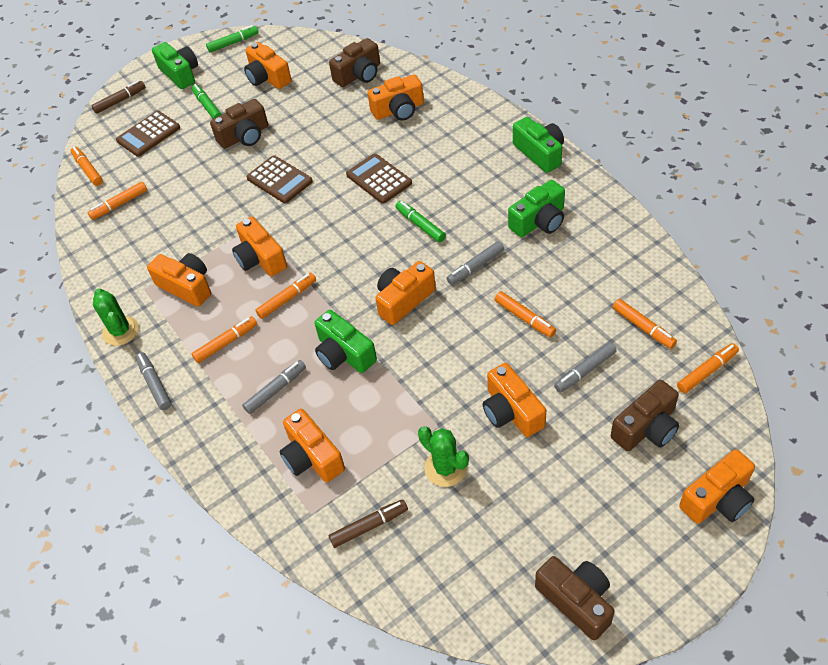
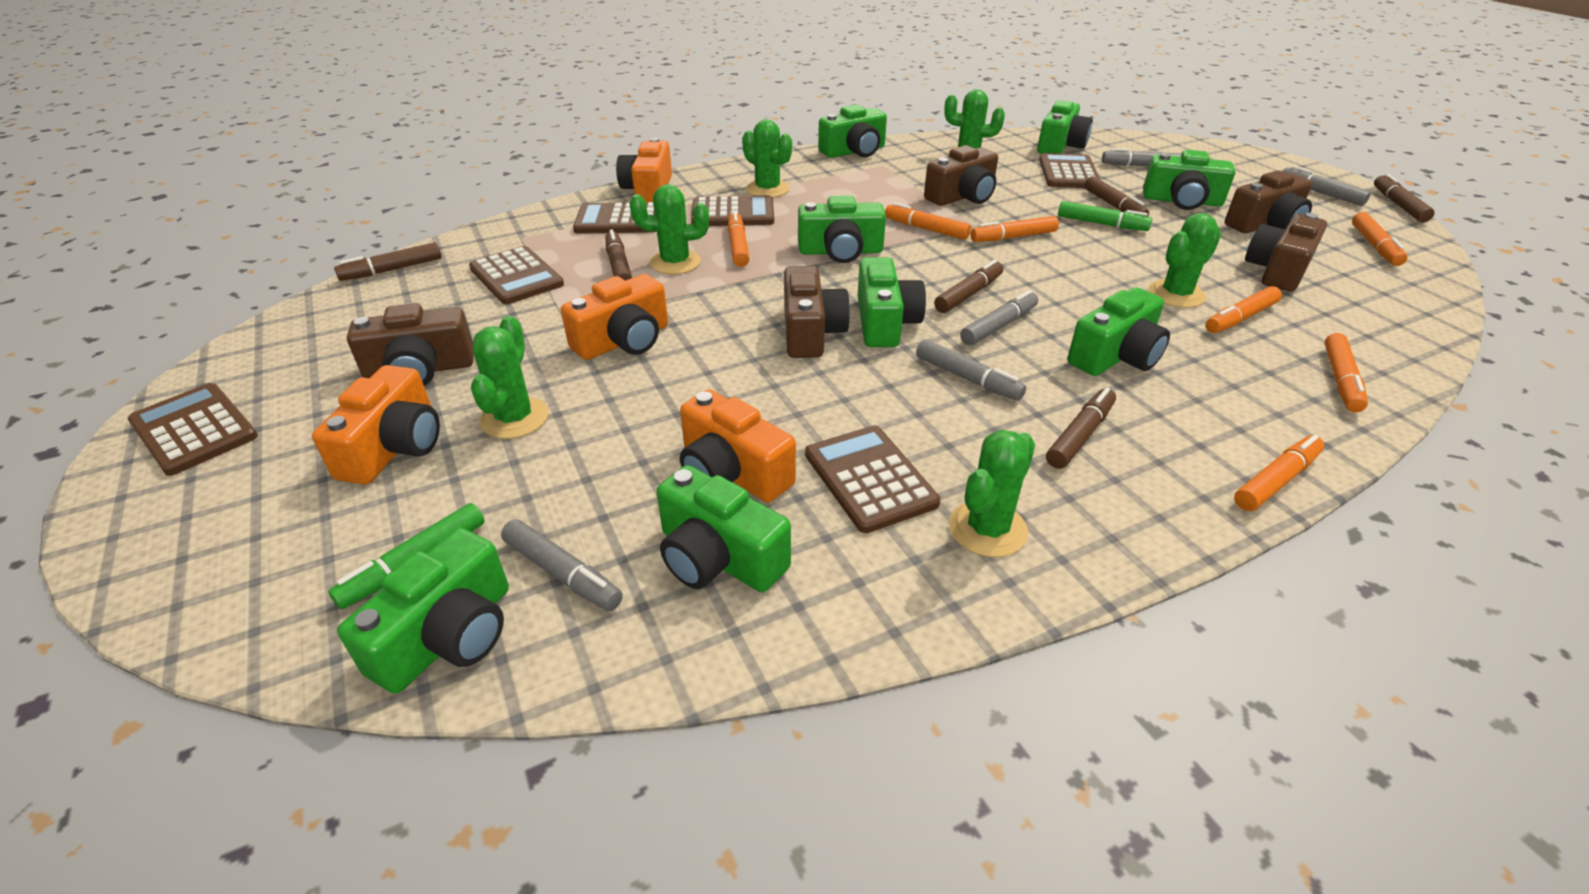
brown calculator: [116,111,180,157] [246,155,313,204] [346,154,412,204] = 3 -> [128,383,258,476] [469,246,564,304] [573,202,657,234] [691,195,774,226] [805,425,940,533] [1039,153,1100,188] = 6
brown camera: [210,99,268,149] [329,38,380,87] [535,556,615,641] [611,380,679,451] = 4 -> [347,303,474,386] [784,266,850,358] [924,145,998,206] [1225,170,1312,233] [1245,213,1327,292] = 5
brown marker: [91,81,145,114] [329,499,408,548] = 2 -> [334,242,442,281] [605,229,632,280] [934,260,1003,313] [1046,388,1116,469] [1084,176,1149,217] [1374,174,1435,222] = 6
green cactus: [93,289,139,346] [418,426,469,487] = 2 -> [471,316,549,439] [630,184,709,274] [742,119,792,198] [944,89,1005,153] [949,430,1035,557] [1149,213,1221,308] = 6
green camera: [152,42,198,89] [315,310,377,373] [508,180,565,237] [513,117,564,173] = 4 -> [337,528,509,694] [656,465,791,592] [798,196,886,263] [818,105,887,158] [858,257,926,347] [1037,100,1093,154] [1068,287,1170,376] [1143,150,1235,210] = 8
green marker: [192,84,222,119] [206,25,259,52] [396,201,446,243] = 3 -> [328,503,485,609] [1058,201,1152,231] = 2
grey marker: [136,352,171,410] [242,360,306,414] [447,241,504,285] [554,342,617,393] = 4 -> [501,519,623,611] [916,339,1026,401] [960,290,1038,346] [1102,148,1182,166] [1282,165,1371,206] = 5
orange camera: [147,253,211,307] [232,216,287,277] [244,42,291,89] [280,409,345,482] [367,74,424,121] [375,261,436,325] [483,363,546,437] [679,449,755,524] = 8 -> [312,365,440,485] [561,274,668,360] [616,137,672,202] [680,389,796,502] = 4

